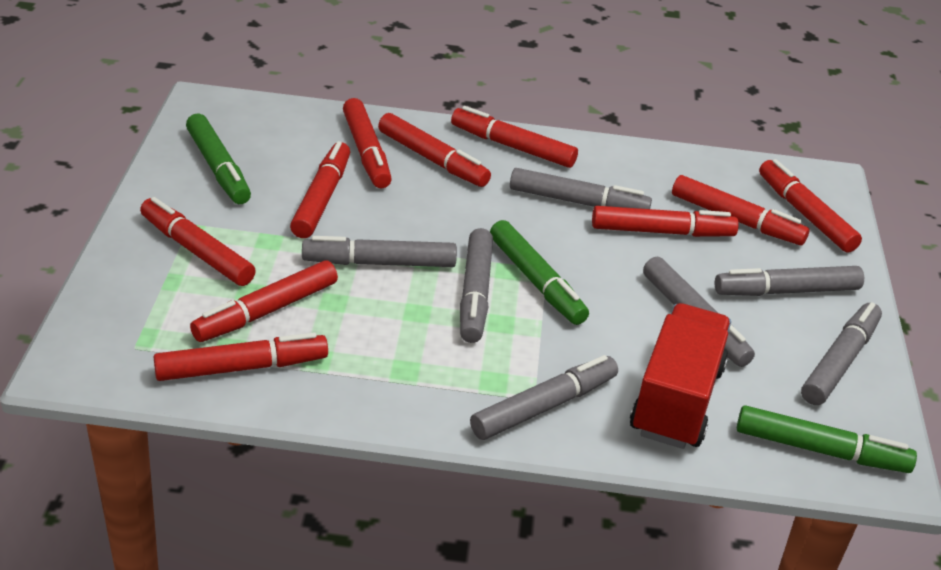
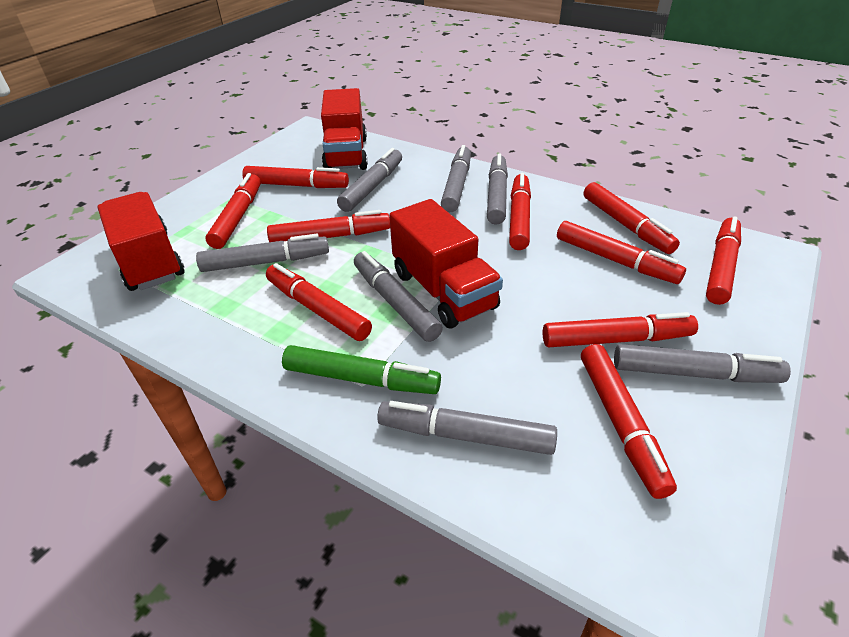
green marker: [186,114,251,204] [490,220,589,325] [737,405,917,473] = 3 -> [282,345,441,394] = 1
red truck: [630,303,731,449] = 1 -> [97,192,185,291] [321,88,368,170] [389,199,503,328] = 3

